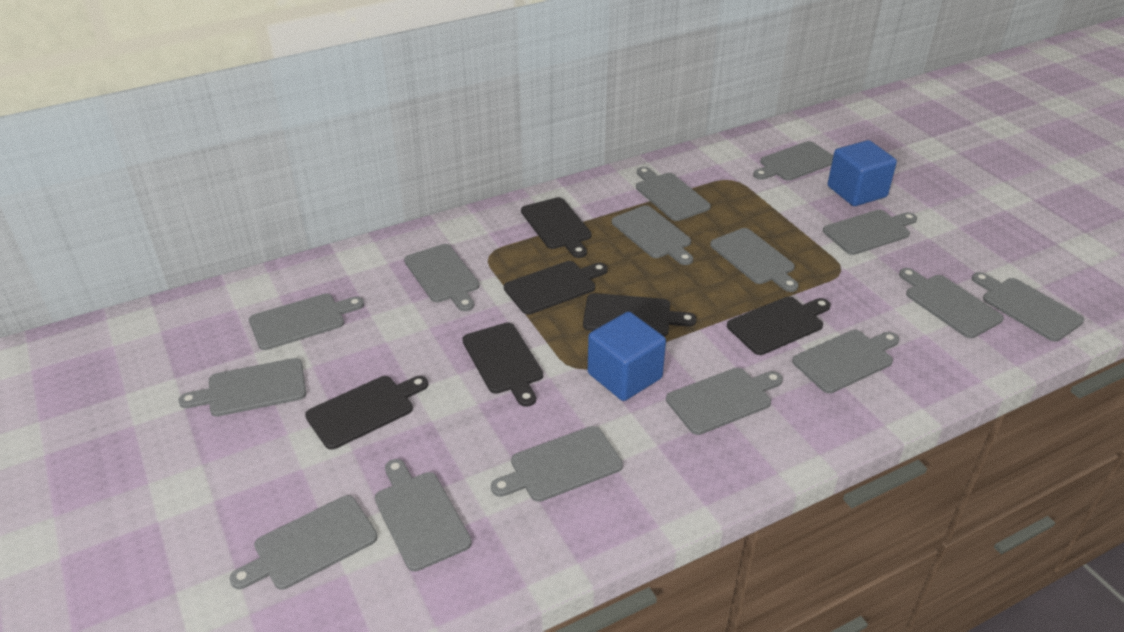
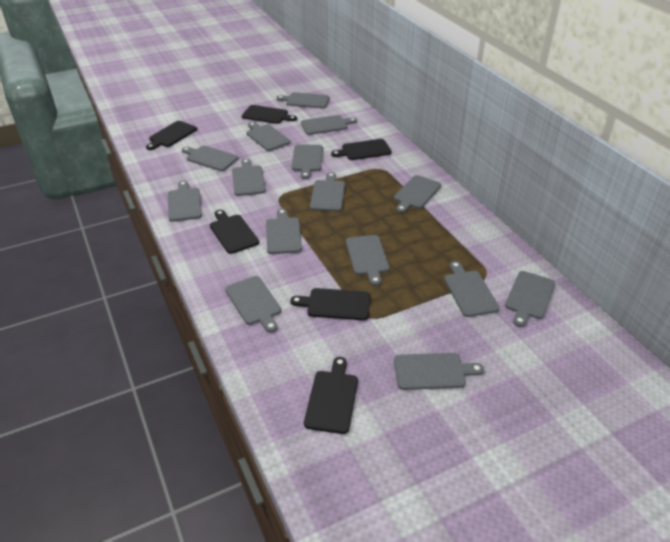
blue cube: [588,312,666,401] [828,140,897,206] = 2 -> none = 0

